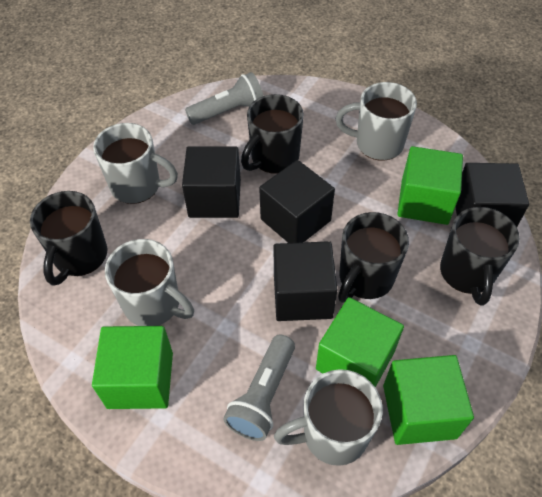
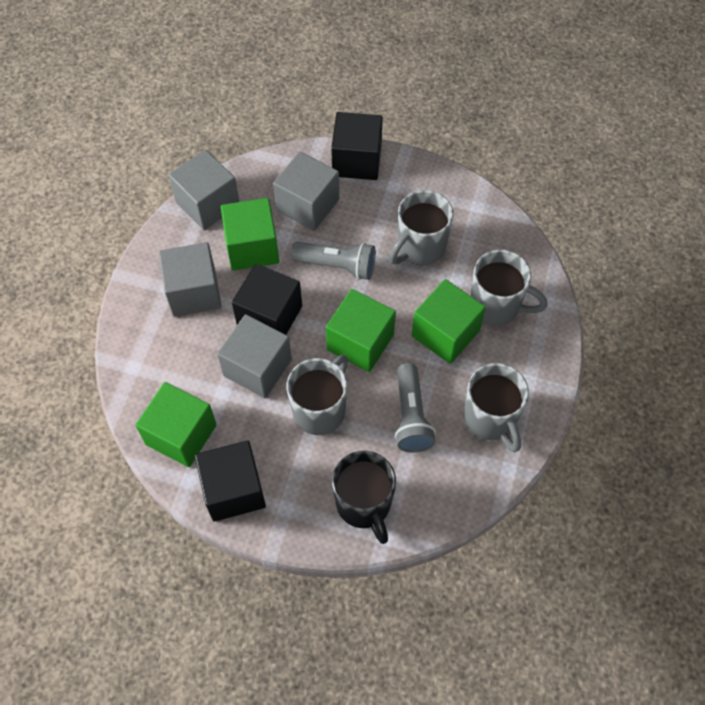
black cube: [182,146,241,218] [259,160,335,243] [274,241,338,321] [455,163,529,227] = 4 -> [195,440,266,522] [232,264,302,335] [331,112,383,180] = 3
black mug: [30,191,107,286] [241,94,304,174] [338,212,409,303] [440,207,520,306] = 4 -> [332,451,396,544] = 1
grey cube: none = 0 -> [159,242,221,317] [169,150,239,230] [217,314,292,398] [273,151,339,231] = 4

